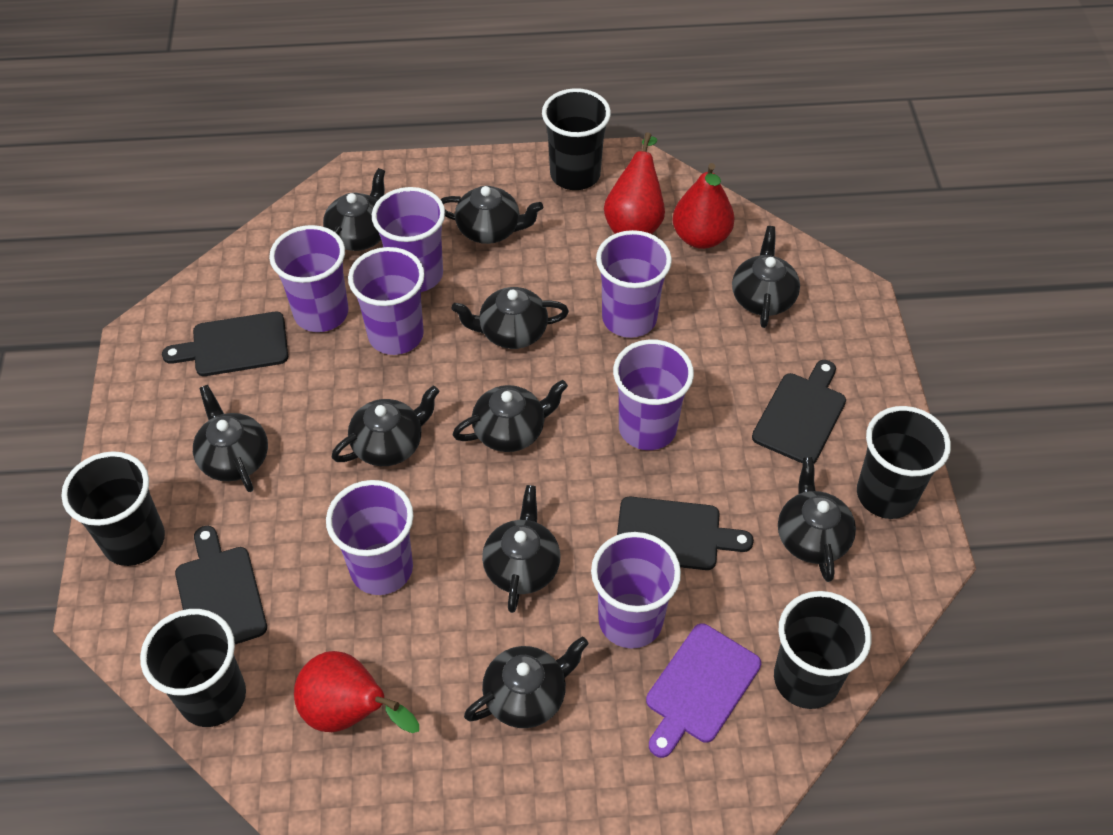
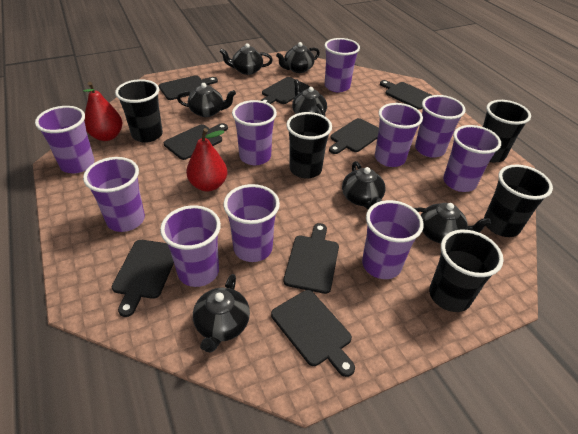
black cutting board: [162,312,288,376] [175,526,267,644] [617,496,754,570] [752,360,846,464] = 4 -> [112,240,174,317] [159,75,218,100] [164,123,228,160] [260,77,310,104] [271,290,355,377] [283,223,339,294] [329,118,379,154] [380,80,432,110] = 8
black teapot: [193,385,268,492] [323,168,385,251] [332,386,440,466] [440,186,543,244] [452,287,569,349] [452,380,568,452] [464,636,589,728] [482,485,560,613] [732,226,800,328] [778,457,856,582] = 10 -> [177,83,236,117] [193,274,250,353] [220,43,273,75] [276,42,320,73] [292,79,327,117] [342,161,386,209] [414,203,491,244] = 7
purple cup: [269,225,348,332] [326,480,414,595] [348,247,425,355] [372,187,445,292] [591,532,681,648] [596,230,672,338] [613,339,694,450] = 7 -> [35,106,94,173] [83,157,145,232] [160,205,221,287] [223,184,280,262] [232,100,277,165] [324,38,360,92] [362,200,423,279] [375,103,423,167] [415,95,465,158] [443,125,501,192] = 10
purple cutting board: [646,623,761,758] = 1 -> none = 0
red pear: [294,651,419,733] [604,132,665,234] [672,163,734,249] = 3 -> [83,82,122,141] [186,128,227,191] = 2

